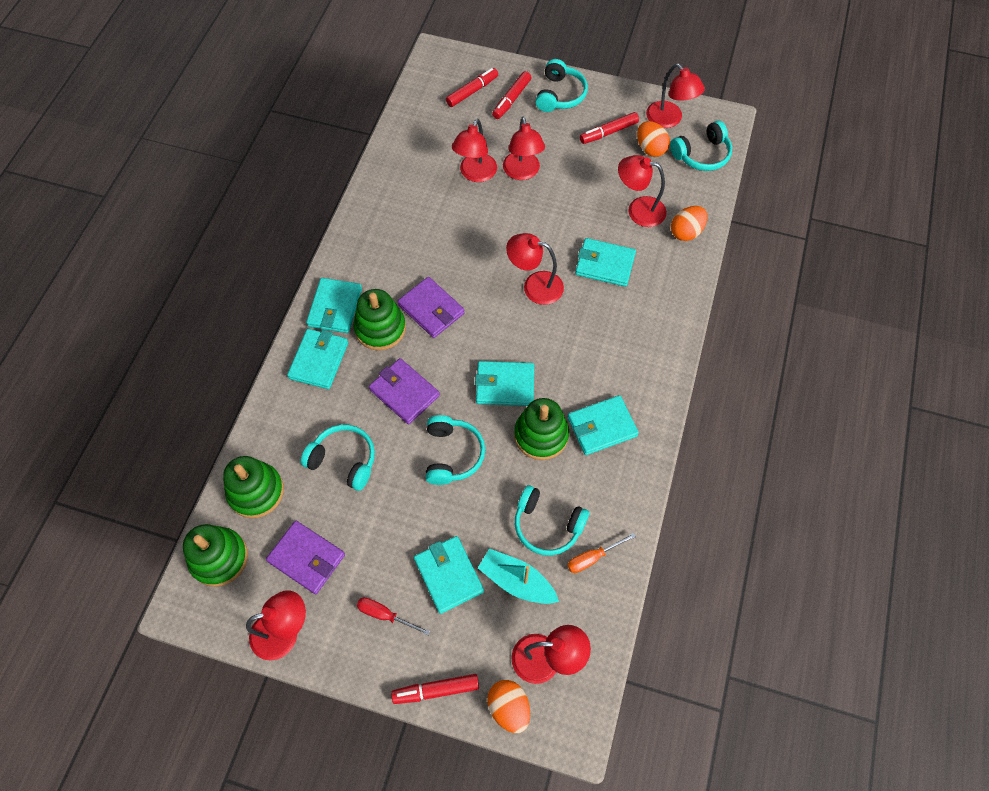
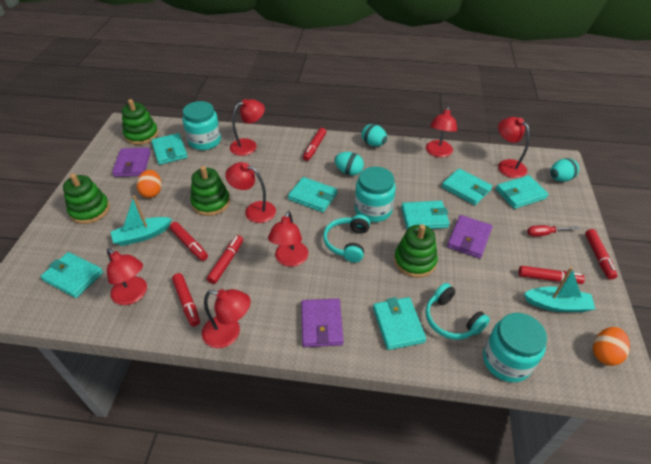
orange egg: [487,680,530,733] [637,121,670,157] [671,206,708,241] = 3 -> [136,170,162,198] [593,327,630,366] = 2
orange screwdriver: [567,533,636,573] = 1 -> none = 0
red marker: [391,674,479,704] [446,68,498,107] [492,71,532,119] [580,112,639,144] = 4 -> [170,222,208,261] [172,273,200,327] [207,235,243,284] [303,128,326,161] [518,266,585,284] [585,229,618,280] = 6
turquoise boat: [478,548,559,604] = 1 -> [111,195,172,246] [524,267,595,312] = 2
turquoise egg: none = 0 -> [335,152,364,175] [362,124,387,146] [550,158,579,182] = 3
turquoise headphones: [301,424,375,491] [426,415,485,485] [515,485,589,556] [535,59,588,112] [670,120,732,171] = 5 -> [323,214,370,263] [425,283,490,340] = 2
turquoise jar: none = 0 -> [183,101,221,150] [355,167,396,222] [483,313,547,382] = 3
turquoise wallet: [287,329,348,389] [306,278,362,333] [414,536,484,614] [475,361,534,406] [568,395,639,455] [575,238,636,287] = 6 -> [40,252,103,298] [151,133,188,165] [288,177,337,212] [373,297,426,350] [401,201,450,229] [442,169,492,205] [496,175,549,209] = 7

